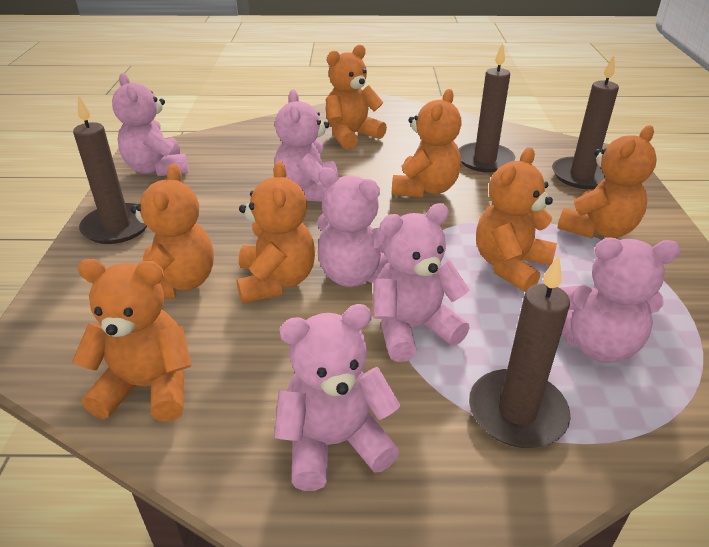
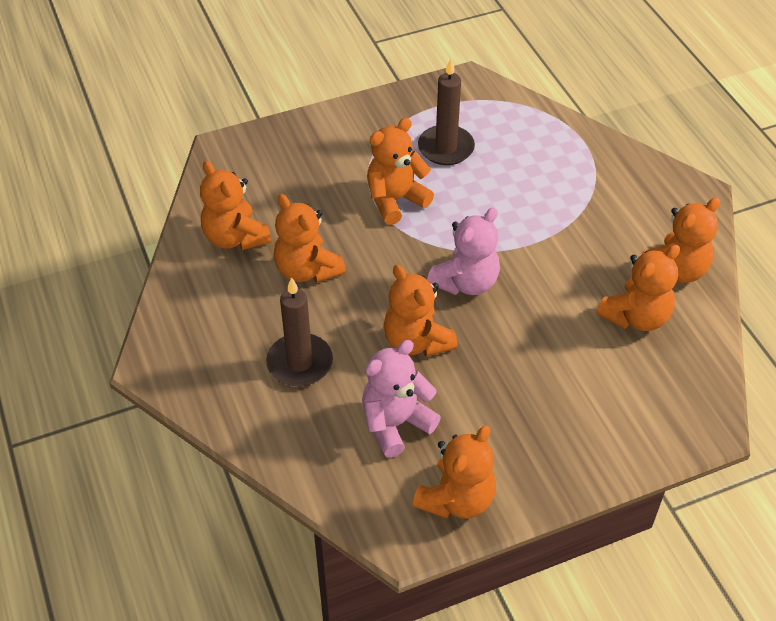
brown candle: [73,95,147,244] [459,43,515,173] [469,255,571,448] [552,55,619,189] = 4 -> [266,277,333,386] [418,59,475,165] = 2
pink teddy bear: [112,73,189,176] [274,90,338,202] [274,304,401,491] [317,167,389,287] [373,203,470,362] [560,238,681,363] = 6 -> [362,340,441,458] [427,208,500,295] = 2

